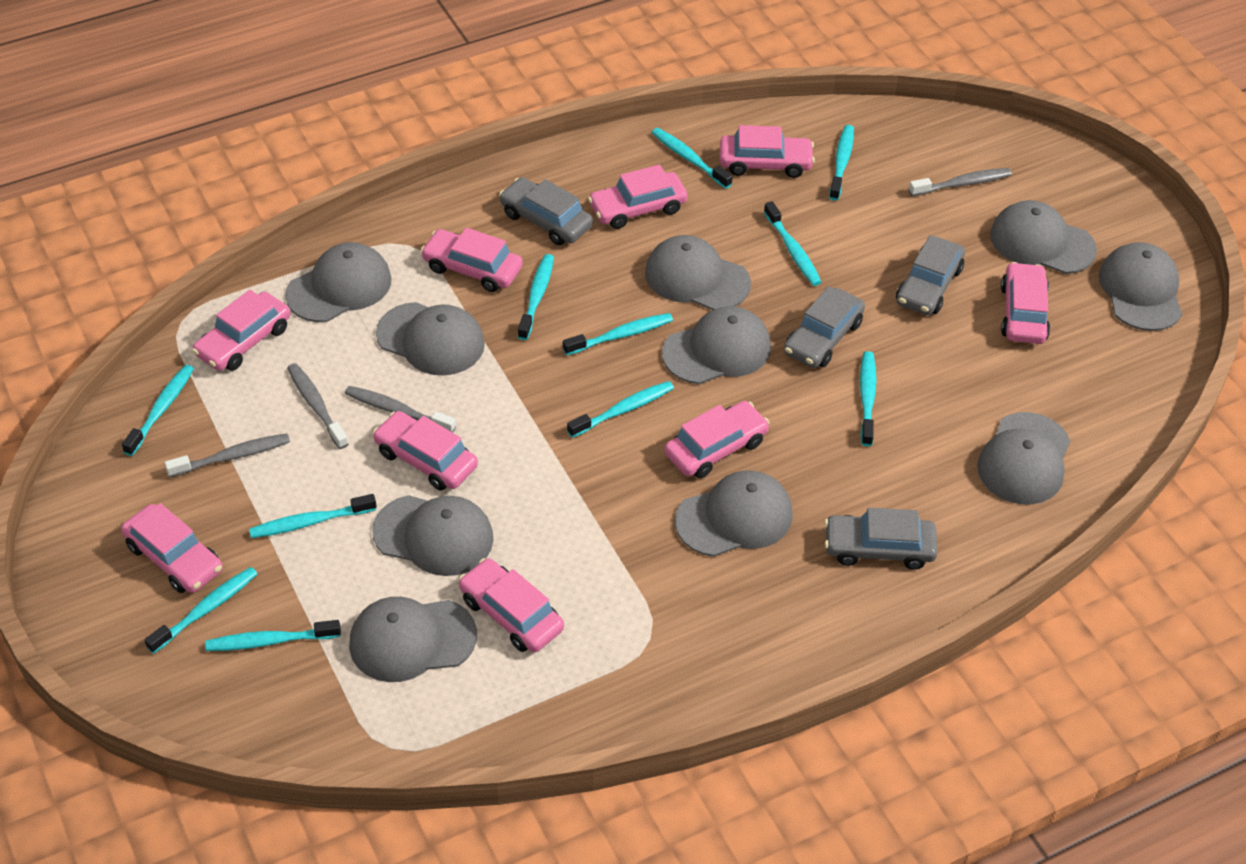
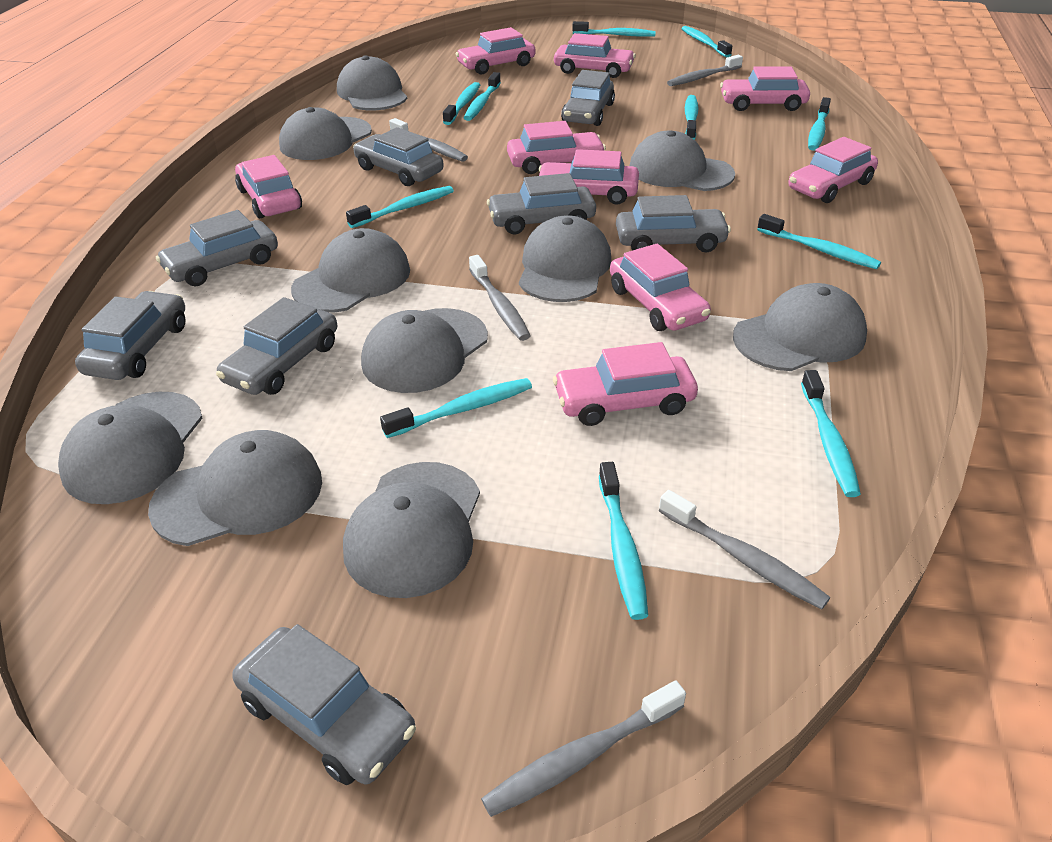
grey car: [499,177,593,245] [784,286,865,368] [824,508,938,570] [896,235,965,315] = 4 -> [75,291,185,380] [156,210,278,286] [216,297,337,395] [232,624,416,785] [353,127,444,186] [487,173,596,235] [561,70,615,126] [616,195,731,253] = 8
grey toothbrush: [165,433,290,477] [287,363,348,449] [345,386,456,433] [909,168,1012,196] = 4 -> [389,118,468,162] [469,255,531,341] [481,680,686,817] [659,490,830,610] [667,55,743,86] = 5

